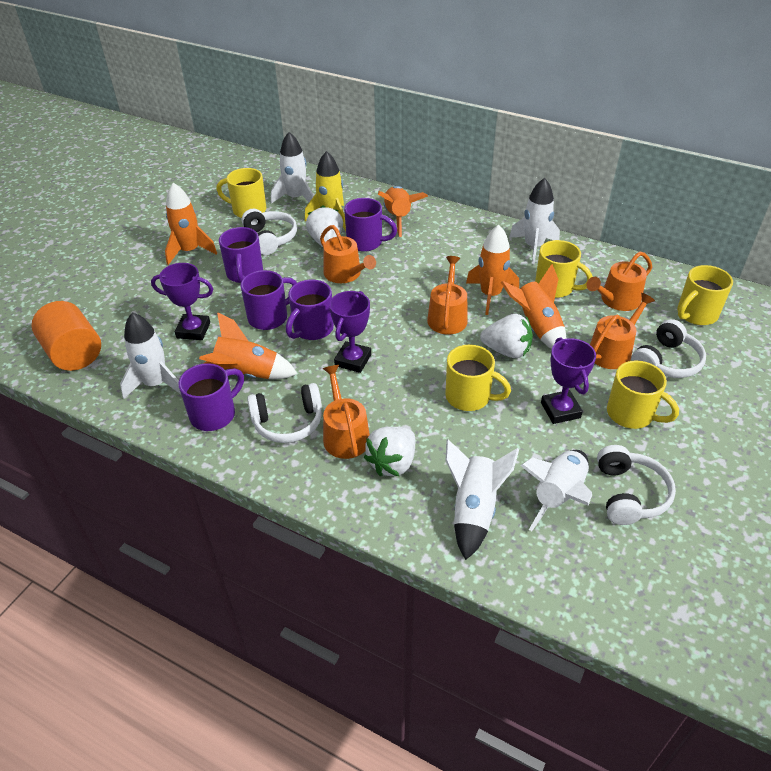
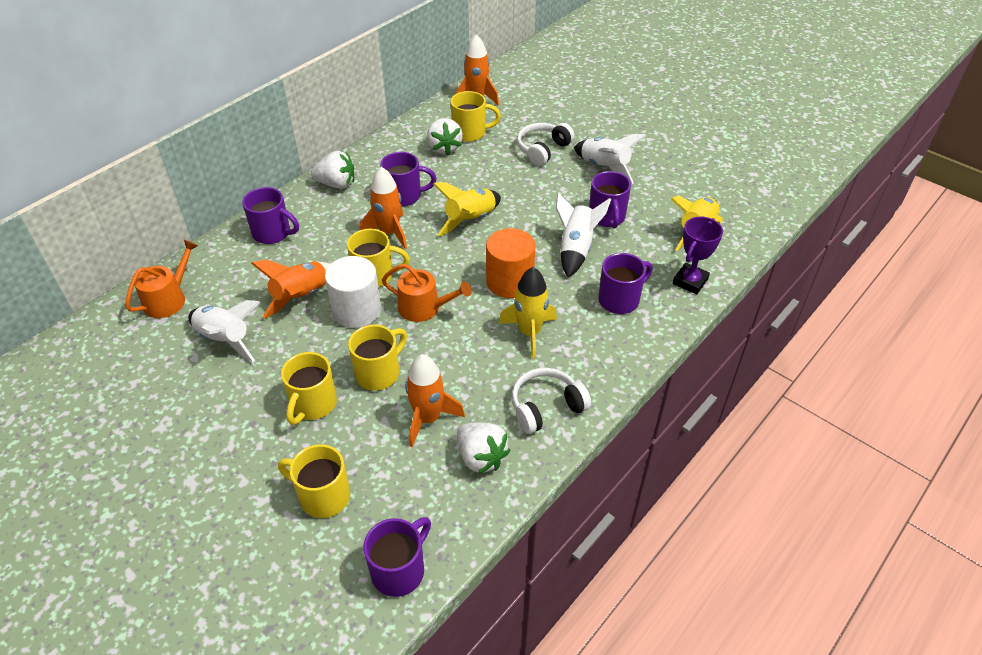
orange rocket: [165,183,217,265] [199,312,297,379] [378,186,428,237] [466,225,519,315] [501,264,567,349] = 5 -> [251,260,330,319] [359,167,407,249] [405,354,465,447] [456,35,499,105] = 4
orange watering can: [320,225,376,283] [323,365,370,459] [427,256,468,334] [587,252,652,311] [590,293,655,369] = 5 -> [125,240,198,318] [382,264,472,322] = 2
purple trophy: [151,263,213,340] [329,291,371,373] [541,337,596,424] = 3 -> [673,217,723,294] = 1
white cylinder: none = 0 -> [325,256,381,328] = 1
white headphones: [242,209,297,255] [247,383,322,443] [597,445,676,525] [631,319,706,378] = 4 -> [512,368,591,434] [517,123,574,166] = 2
white rocket: [120,312,181,399] [271,132,314,204] [445,439,519,560] [509,178,560,264] [520,450,592,531] = 5 -> [188,300,261,362] [556,193,611,277] [574,134,646,184] = 3
yellow rocket: [305,151,346,231] = 1 -> [433,182,501,236] [499,267,557,359] [671,196,723,251] = 3

